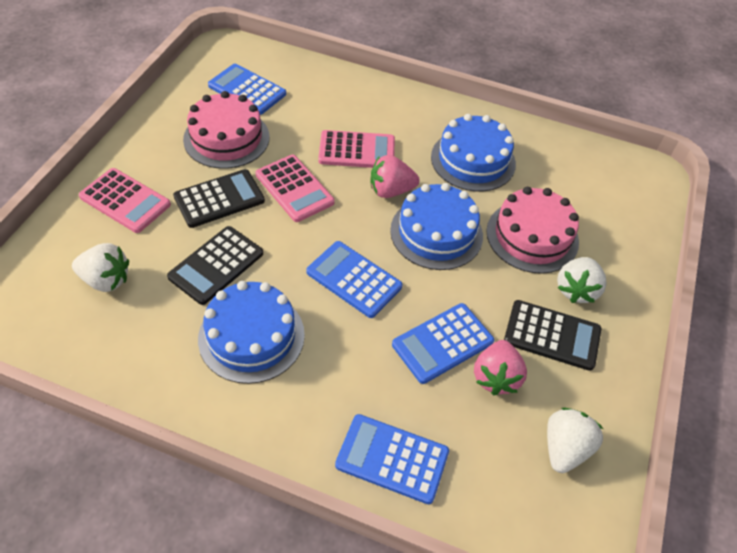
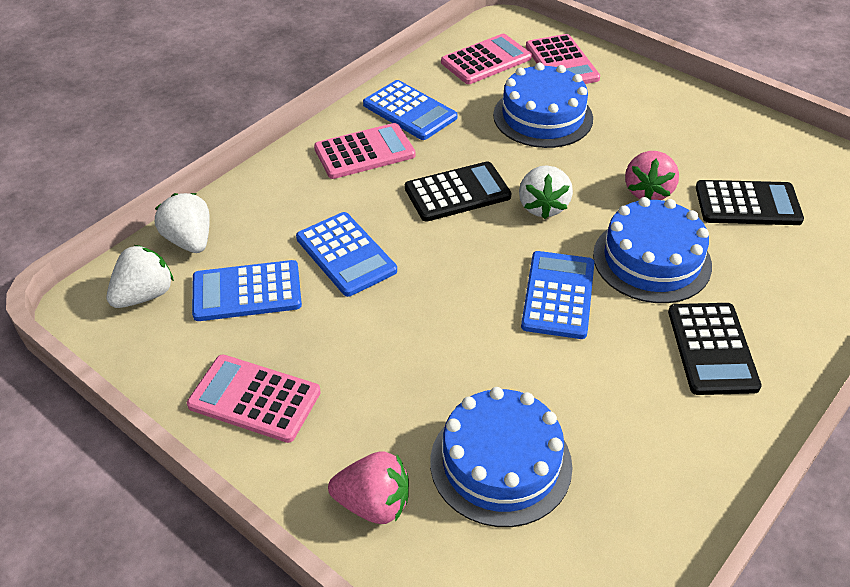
pink cake: [183,91,270,169] [486,187,579,274] = 2 -> none = 0
pink calculator: [79,168,171,233] [256,155,335,222] [318,130,395,168] = 3 -> [187,355,321,443] [314,123,416,179] [441,34,532,84] [526,34,600,84] = 4

